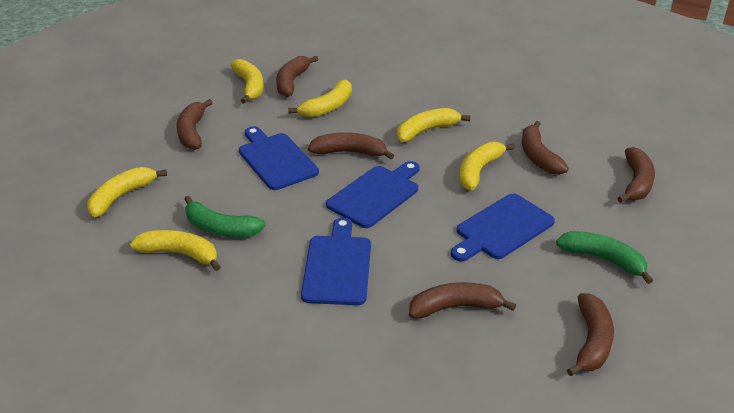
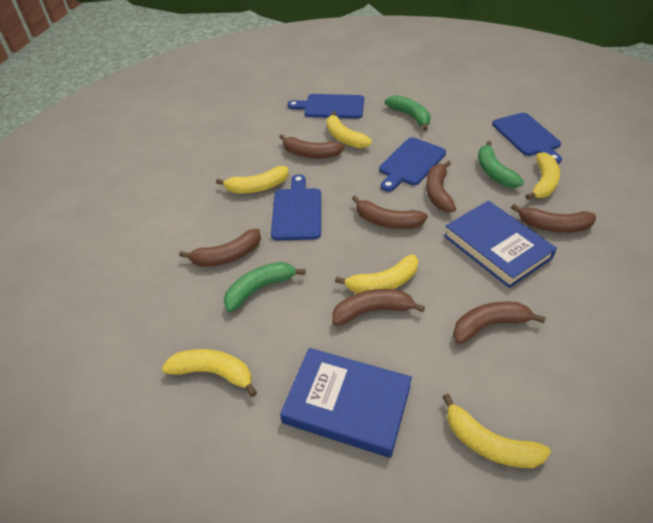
blue book: none = 0 -> [280,348,412,458] [444,201,557,288] = 2
green banana: [184,196,266,237] [556,231,653,284] = 2 -> [224,262,306,312] [385,95,431,131] [478,141,524,188] = 3

